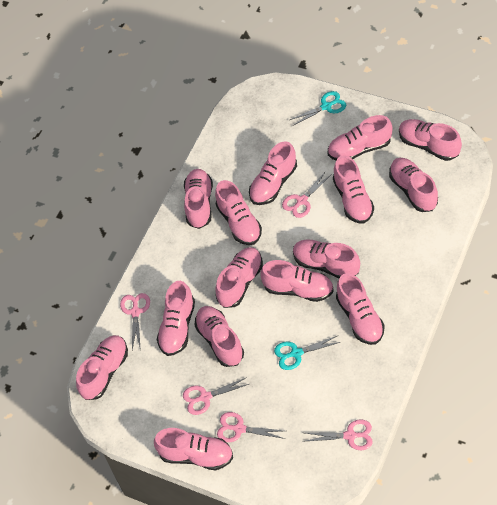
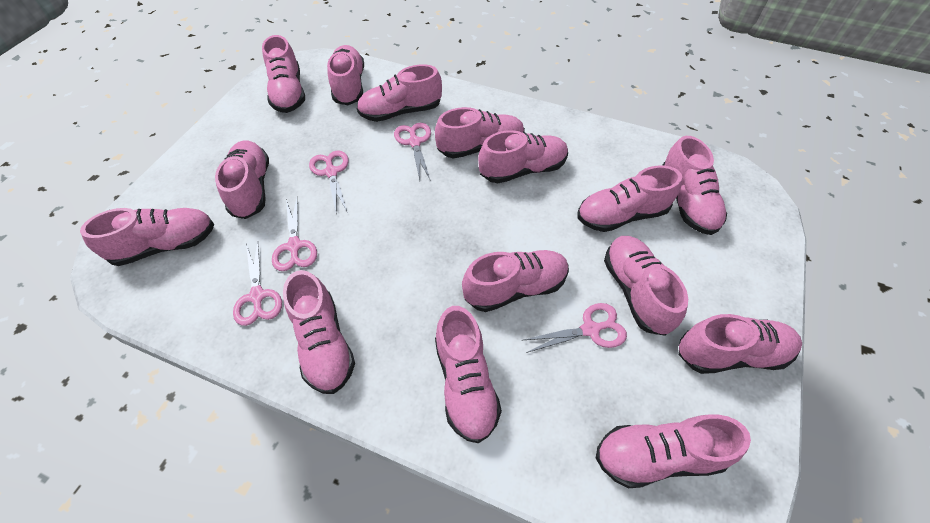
turquoise scissors: [274,335,340,370] [290,91,346,126] = 2 -> none = 0

